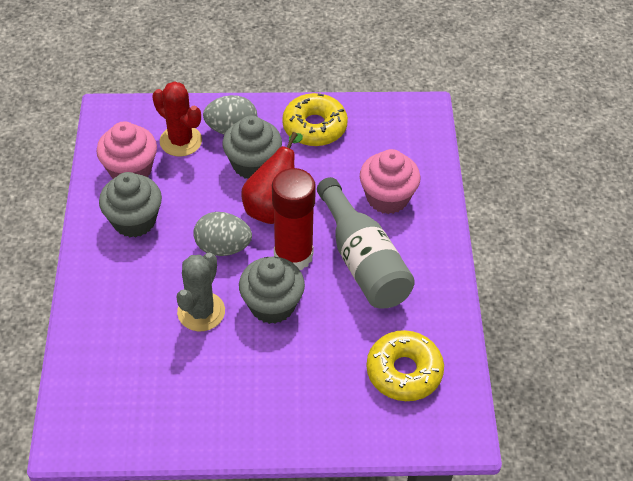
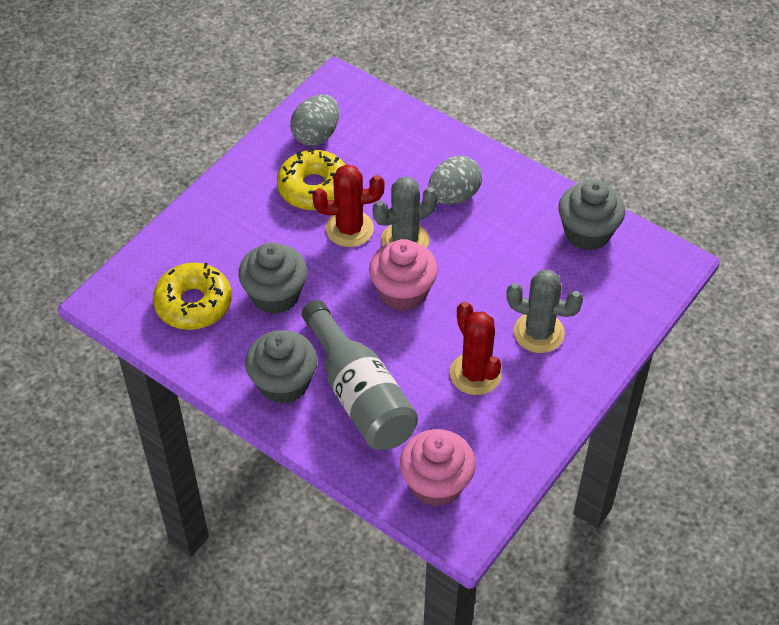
grey cactus: [176,252,225,331] = 1 -> [373,177,438,248] [506,270,583,353] = 2
red cactus: [152,81,202,157] = 1 -> [312,164,385,247] [450,302,502,395] = 2
red glue stick: [272,168,316,270] = 1 -> none = 0
red pear: [241,132,303,224] = 1 -> none = 0

